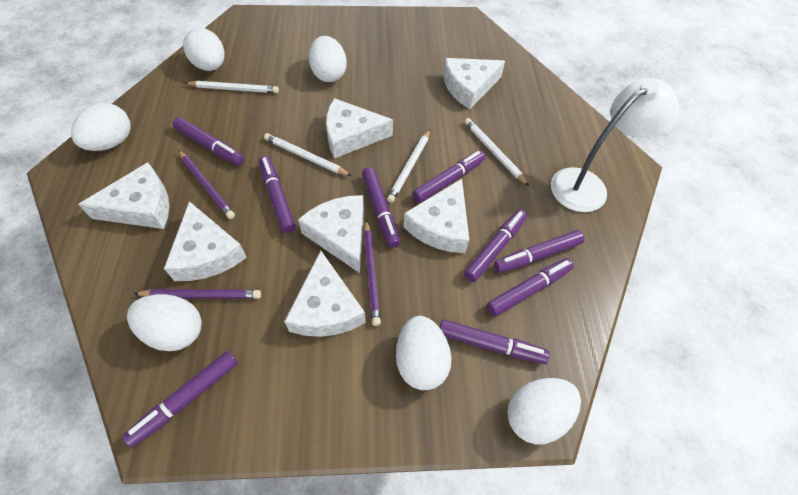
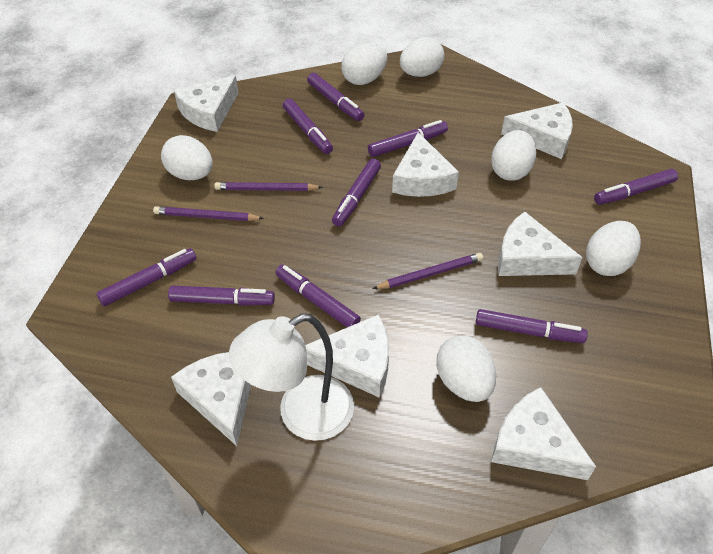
white pencil: [185,81,279,93] [264,133,352,176] [387,129,430,203] [465,118,529,186] = 4 -> none = 0

